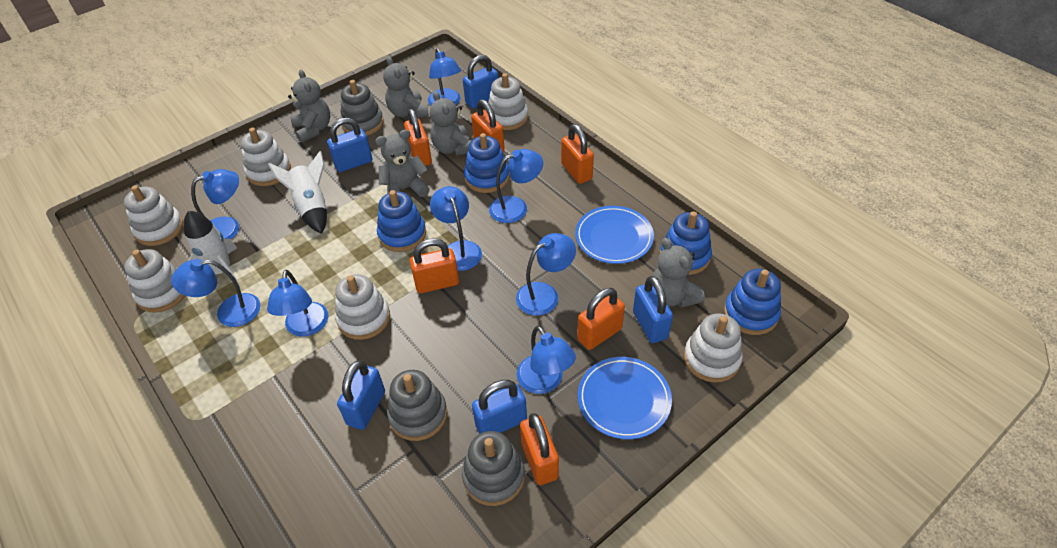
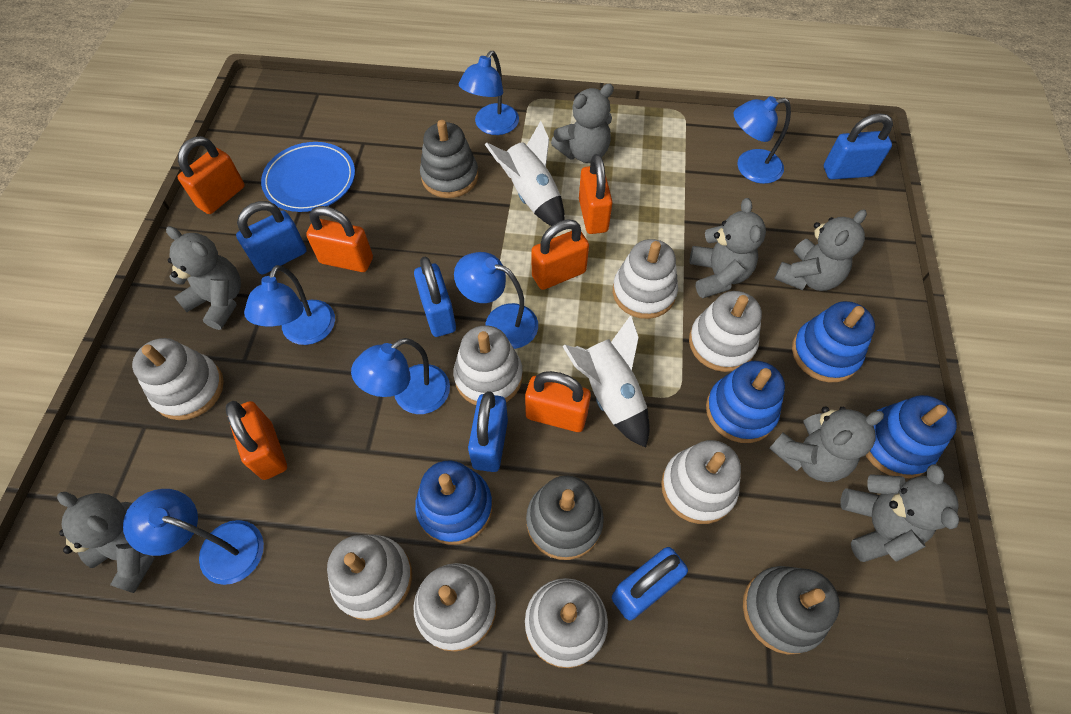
blue lamp: [171,259,260,327] [191,169,239,239] [267,270,328,337] [428,48,461,106] [430,186,482,271] [489,149,543,223] [516,233,576,316] [517,326,576,394] = 8 -> [123,489,264,585] [244,265,335,345] [351,338,450,414] [454,252,538,349] [459,51,519,135] [733,96,791,184] = 6
blue plate: [575,206,654,264] [578,357,672,440] = 2 -> [261,142,355,212] = 1
grey teddy bear: [288,69,330,143] [376,130,430,197] [383,56,429,118] [430,91,472,156] [652,238,705,308] = 5 -> [57,492,155,593] [166,226,241,330] [551,84,614,163] [689,198,766,298] [769,407,884,482] [774,209,867,291] [840,464,959,562] = 7
white stacking toy: [124,185,183,246] [124,249,185,313] [241,128,291,186] [335,274,390,340] [488,73,528,130] [684,313,743,383] = 6 -> [132,338,224,420] [327,535,412,621] [414,563,497,652] [453,325,523,405] [525,578,608,668] [613,239,678,319] [661,440,741,524] [689,291,762,372] = 8

